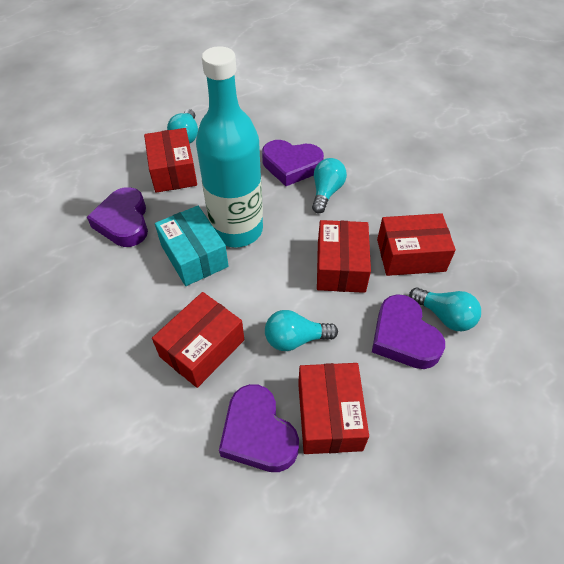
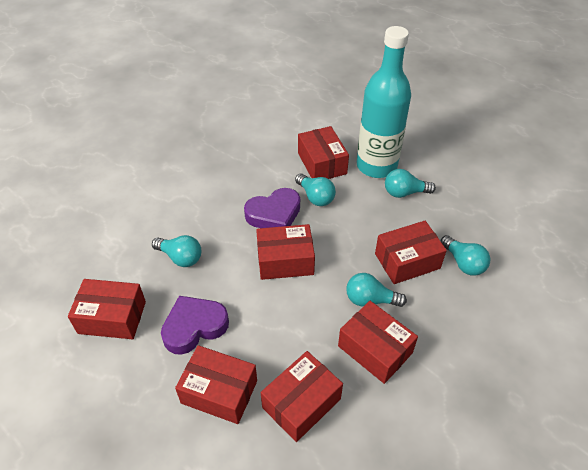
purple heart: [87,187,148,247] [219,384,299,472] [262,140,324,186] [372,294,445,369] = 4 -> [161,296,229,355] [244,188,300,228] = 2
red box: [144,128,197,193] [152,292,244,388] [298,363,369,454] [317,220,371,293] [377,213,456,276] = 5 -> [68,279,146,339] [175,345,257,424] [256,224,315,280] [261,351,343,442] [298,126,349,179] [338,301,418,384] [375,221,447,284] = 7
turquoise box: [155,206,228,286] = 1 -> none = 0
turquoise light bulb: [167,109,198,144] [265,310,338,351] [312,158,347,213] [409,287,481,331] = 4 -> [152,235,201,267] [295,173,336,206] [346,273,407,307] [385,169,436,198] [441,235,490,276] = 5

